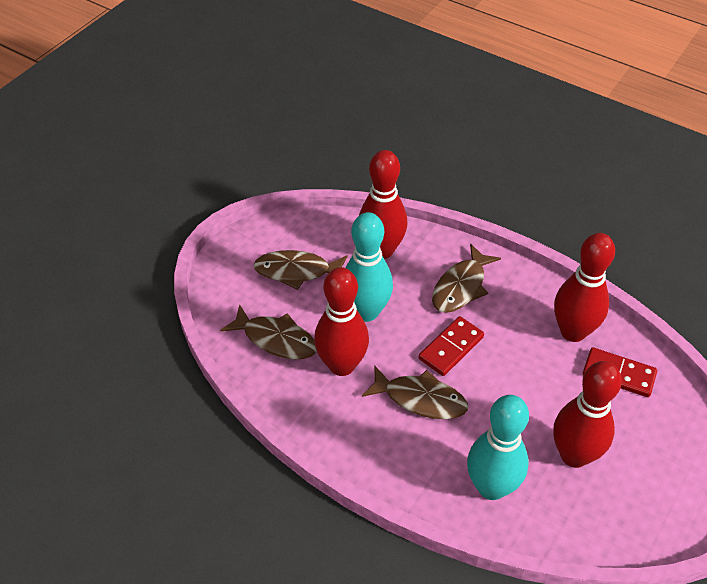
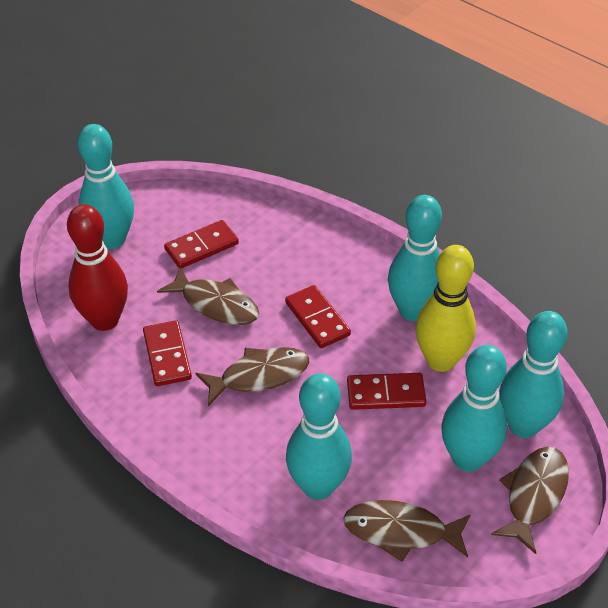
red bowling pin: [314,267,369,376] [359,150,407,259] [554,233,615,342] [554,361,622,468] = 4 -> [67,204,128,331] = 1
red domino: [419,316,484,376] [583,347,657,397] = 2 -> [143,320,192,386] [164,220,239,269] [285,285,351,348] [347,373,426,410] = 4
turquoise bowling pin: [345,212,393,322] [467,395,529,500] = 2 -> [78,124,134,249] [286,373,352,500] [388,195,442,321] [441,345,507,472] [499,311,568,438] = 5
yellow bowling pin: none = 0 -> [415,245,476,372] = 1

